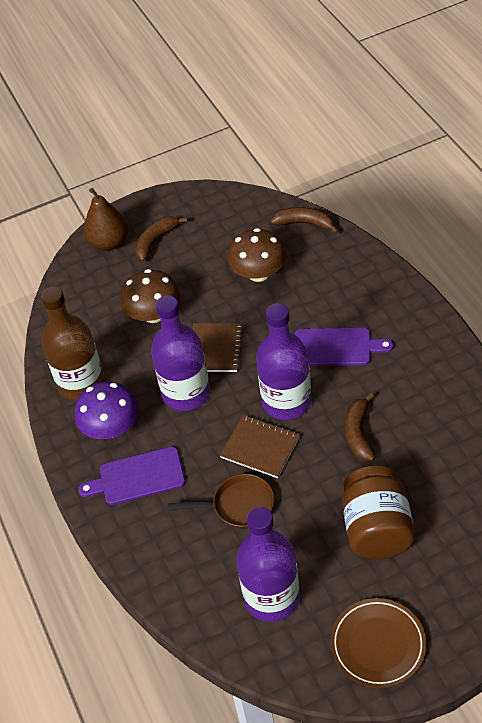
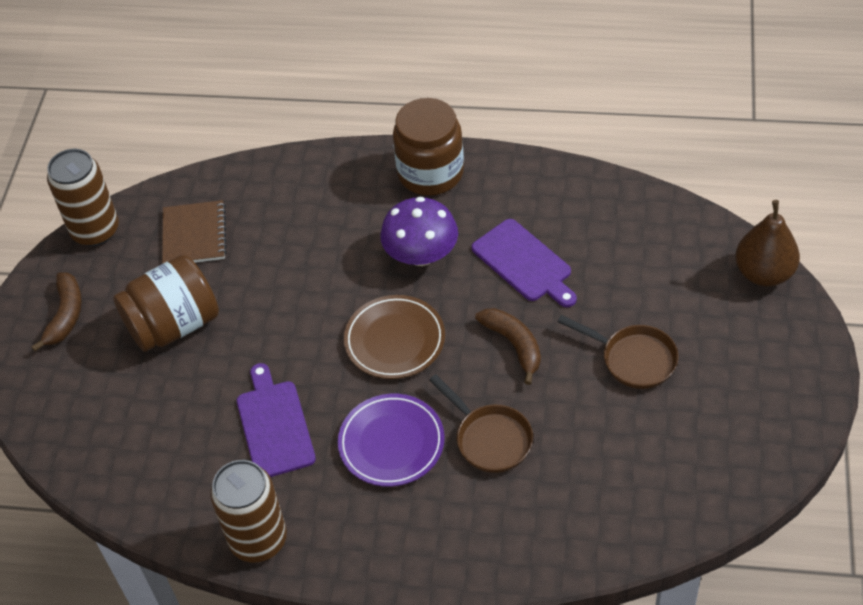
brown banana: [135,217,187,262] [270,207,339,234] [345,393,375,461] = 3 -> [31,272,82,352] [475,308,541,385] = 2
brown bottle: [41,287,104,401] = 1 -> none = 0
brown can: none = 0 -> [47,149,119,246] [210,460,287,562] = 2
brown jar: [342,466,415,559] = 1 -> [113,255,219,352] [393,98,464,196] = 2
brown mushroom: [120,269,180,323] [227,228,286,282] = 2 -> none = 0
brown notebook: [192,323,243,372] [220,415,300,478] = 2 -> [162,200,227,264] = 1
brown pan: [168,474,274,529] = 1 -> [429,374,533,473] [557,315,678,389] = 2
purple bottle: [151,295,210,411] [236,507,300,622] [256,303,311,420] = 3 -> none = 0
purple plate: none = 0 -> [338,394,445,487] = 1

